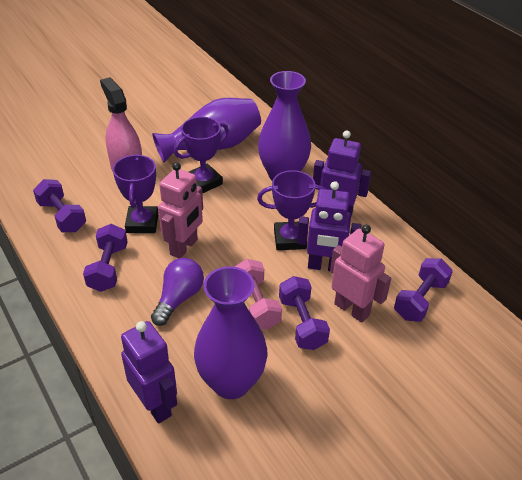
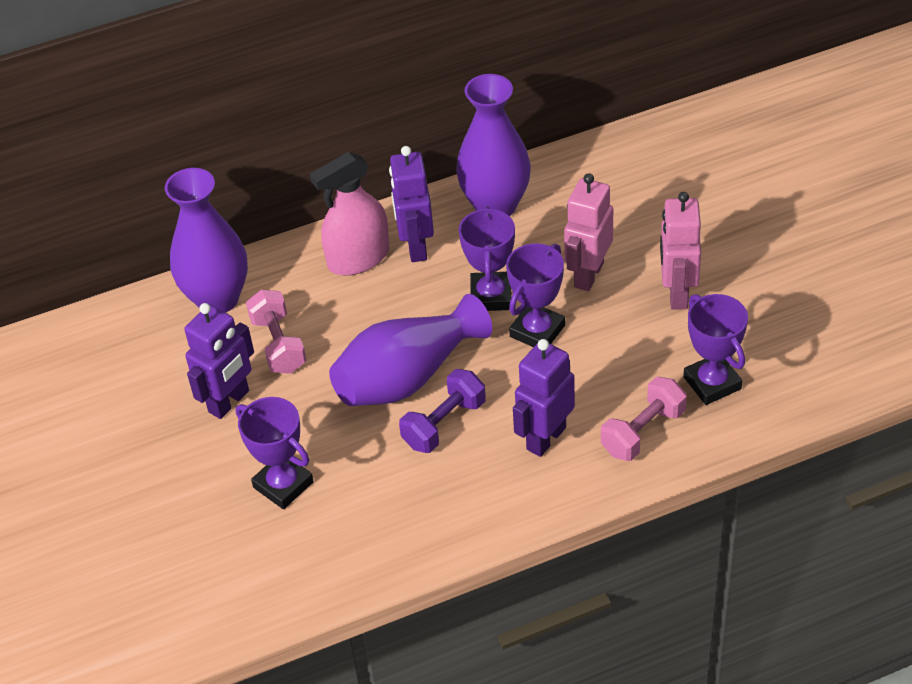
pink dumbbell: [234,259,282,330] = 1 -> [246,289,307,374] [601,377,687,461] = 2
purple dumbbell: [33,179,86,232] [83,224,128,292] [279,276,330,350] [394,258,453,322] = 4 -> [399,369,486,453] = 1
purple light bulb: [151,258,204,326] = 1 -> none = 0
purple trophy: [113,154,159,233] [174,117,229,193] [257,170,325,250] = 3 -> [236,397,314,509] [459,206,515,311] [506,243,565,347] [683,294,748,405] = 4

